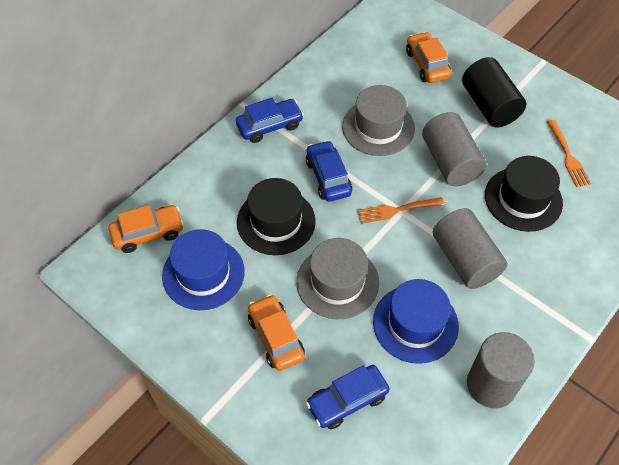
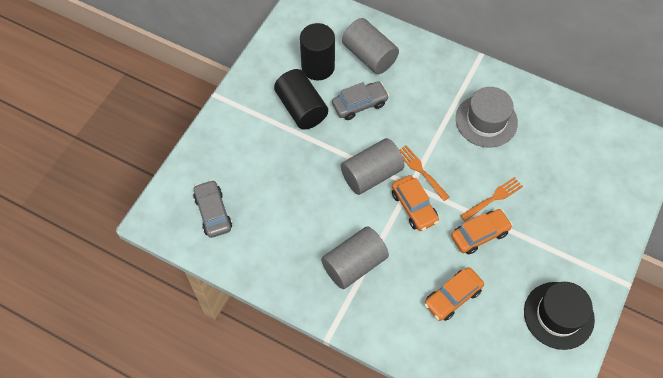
black cylinder: [462,57,526,127] = 1 -> [274,69,328,130] [300,23,335,80] = 2
black hat: [237,178,316,255] [485,156,563,232] = 2 -> [524,282,595,350] = 1
blue car: [236,98,304,143] [306,140,352,202] [306,365,389,429] = 3 -> none = 0
blue hat: [162,229,245,310] [373,279,459,364] = 2 -> none = 0
grey car: none = 0 -> [193,180,232,238] [332,81,389,120] = 2
grey hat: [296,238,379,319] [342,85,415,156] = 2 -> [456,87,518,148] = 1

